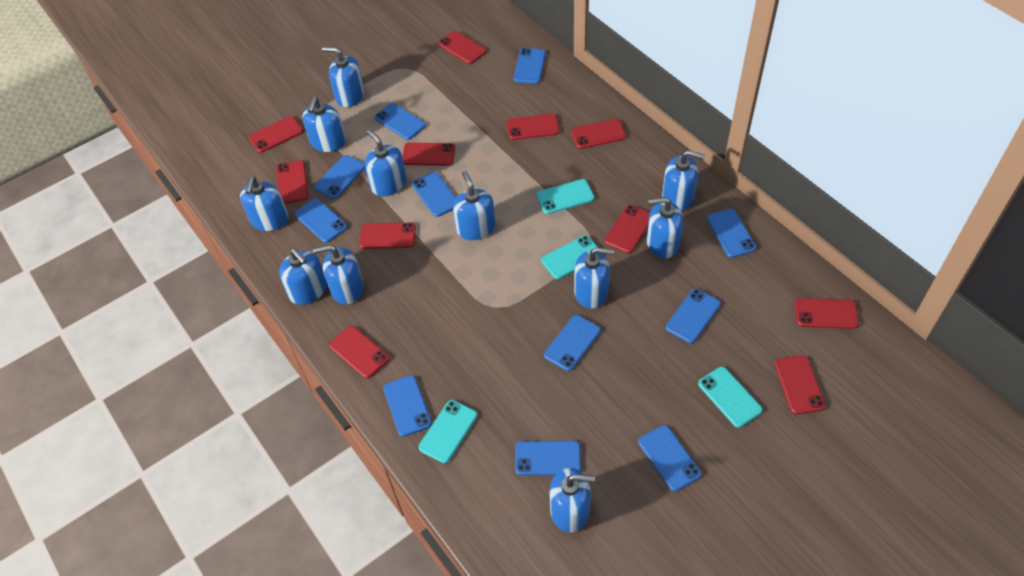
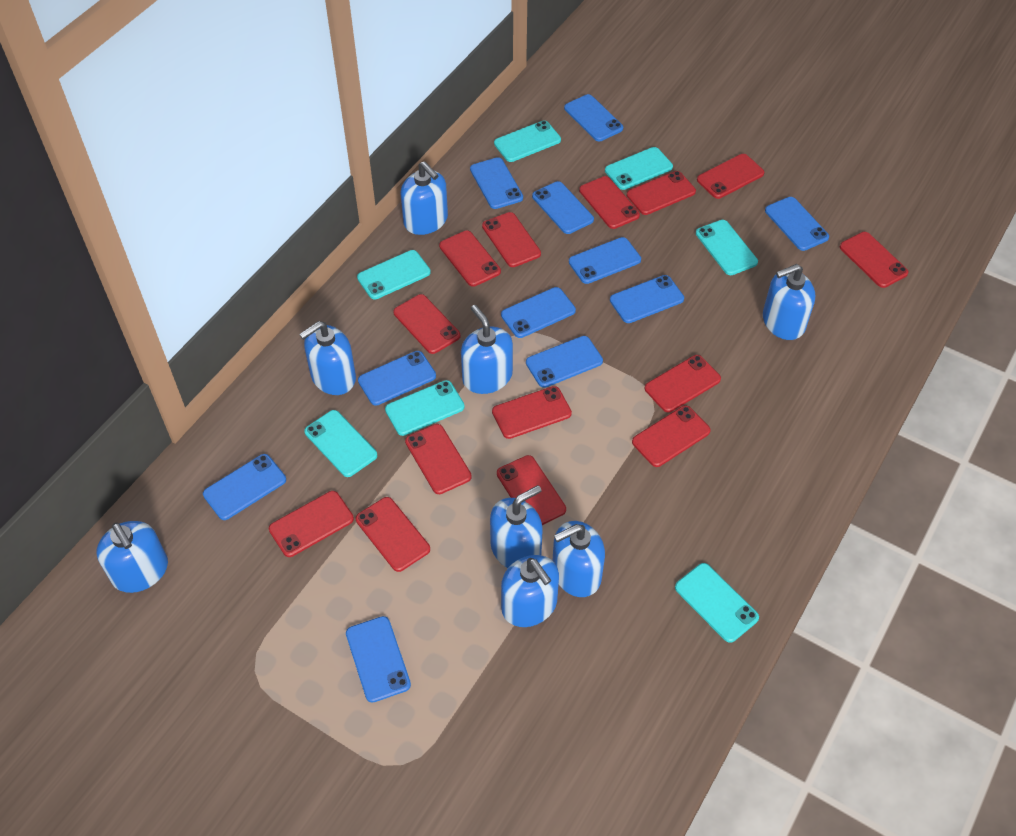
blue soap dispenser: [240,176,289,231] [279,248,327,305] [302,97,346,152] [313,245,364,305] [322,47,365,107] [365,129,407,196] [453,171,495,240] [549,468,595,533] [574,247,614,309] [647,197,683,259] [662,150,705,211] = 11 -> [96,521,168,593] [299,321,356,395] [401,161,448,235] [461,305,513,394] [490,485,543,568] [501,555,559,627] [552,521,605,597] [763,264,815,340] = 8
red phone: [248,116,303,153] [276,160,308,204] [329,326,390,379] [359,223,416,249] [402,143,455,166] [438,31,487,64] [507,113,560,140] [571,119,626,149] [605,205,650,253] [775,355,826,414] [794,298,859,329] = 11 -> [269,491,354,557] [356,497,430,572] [393,294,460,354] [405,424,472,494] [439,230,501,287] [482,212,541,267] [492,386,572,439] [497,455,566,525] [579,176,640,229] [627,171,696,215] [632,406,711,467] [645,355,721,412] [697,154,764,199] [840,232,908,288] = 14
turquoise phone: [418,400,478,463] [536,179,595,214] [541,235,598,279] [698,367,763,428] = 4 -> [304,410,377,477] [357,250,431,299] [385,380,465,436] [494,121,561,162] [605,147,673,190] [675,563,759,643] [696,220,758,275] = 7

